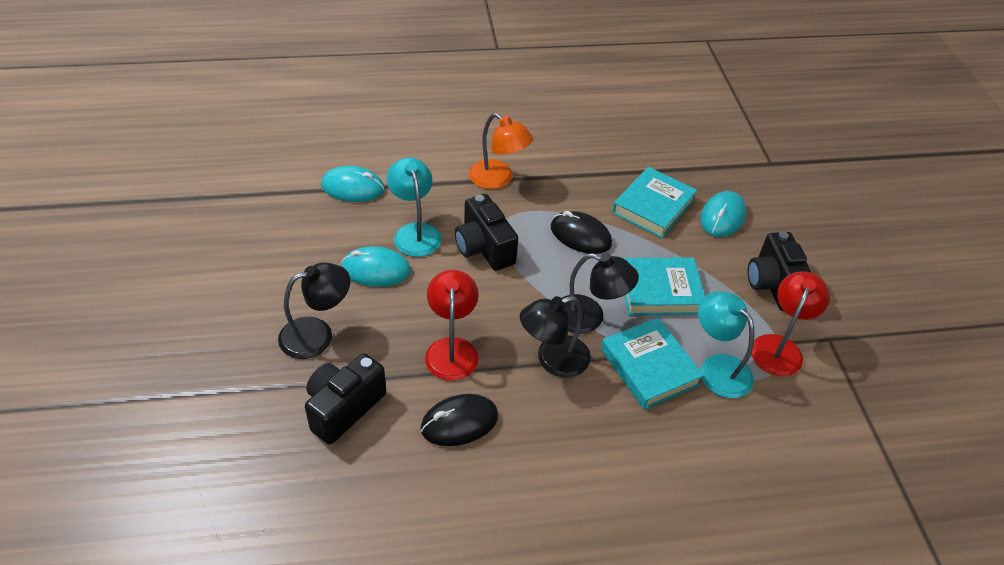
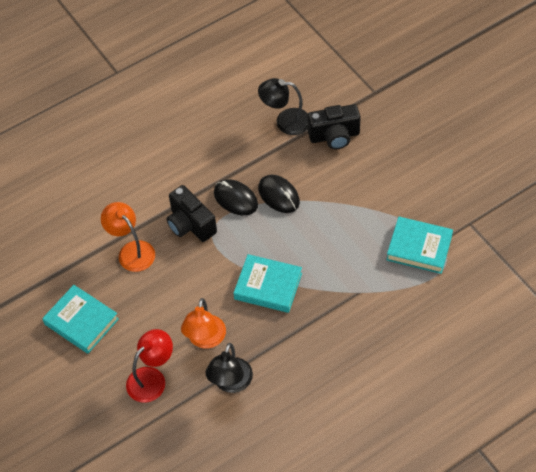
black camera: [305,353,386,445] [455,194,518,271] [748,231,812,311] = 3 -> [167,185,217,242] [307,104,361,149] = 2
black lamp: [278,262,350,359] [520,296,591,377] [562,253,639,334] = 3 -> [205,343,253,393] [258,78,308,135] = 2
orange lamp: [469,113,533,189] = 1 -> [101,202,155,272] [181,298,226,349] = 2
red lamp: [425,270,479,381] [751,271,830,376] = 2 -> [126,329,173,403] = 1
turquoise lamp: [387,157,442,257] [698,291,754,398] = 2 -> none = 0
turquoise mouse: [321,166,385,202] [341,246,411,287] [700,191,746,237] = 3 -> none = 0

